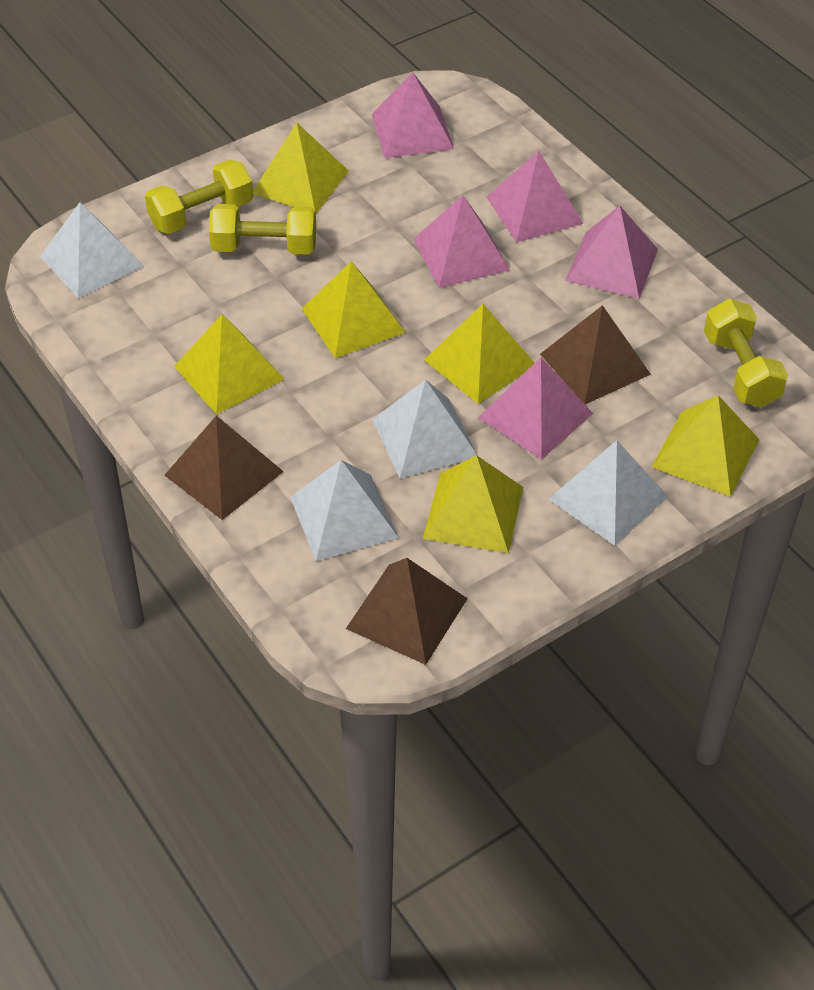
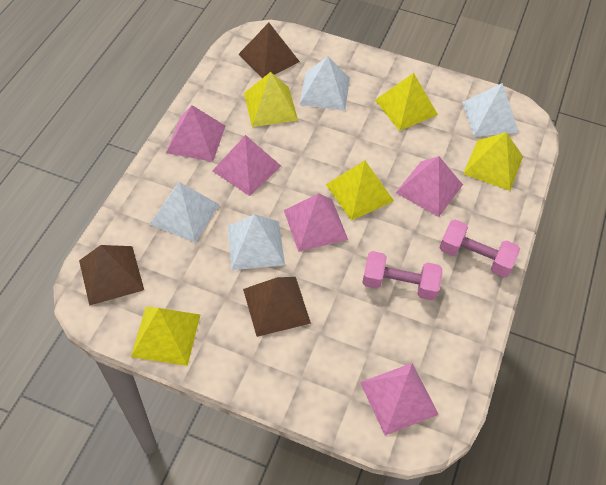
pink dumbbell: none = 0 -> [362,251,442,300] [439,219,520,277] = 2
yellow dumbbell: [145,160,253,234] [209,204,316,255] [704,299,788,407] = 3 -> none = 0
yellow pyramid: [174,314,284,414] [253,123,349,213] [302,261,406,358] [423,455,523,553] [424,304,535,404] [651,395,760,497] = 6 -> [131,306,200,366] [244,72,298,127] [326,161,394,221] [375,73,438,131] [463,132,523,191] = 5

